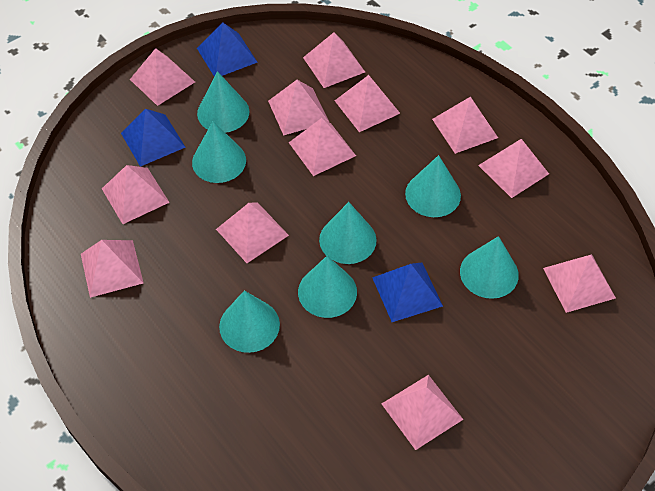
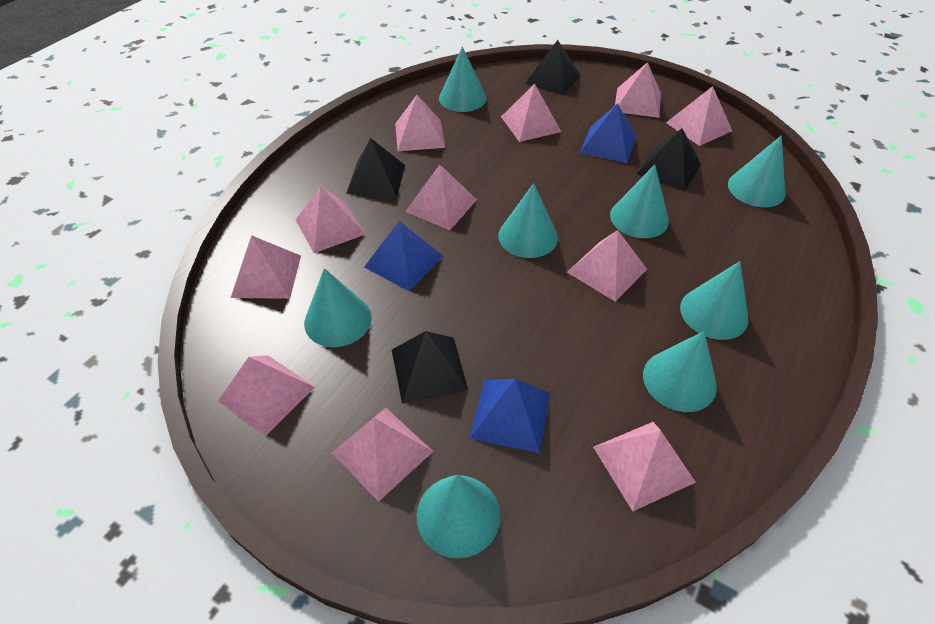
black pyramid: none = 0 -> [346,138,405,197] [392,331,468,404] [525,40,581,95] [637,128,701,191] = 4
pink pyramid: [81,240,144,298] [102,165,170,224] [130,48,195,106] [216,202,289,263] [268,80,329,135] [289,118,356,176] [303,32,365,88] [335,75,400,132] [382,375,463,450] [432,97,498,154] [478,139,549,198] [543,254,616,313] = 12 -> [218,355,315,436] [231,235,301,299] [296,186,366,253] [332,408,434,502] [395,95,445,151] [405,165,477,230] [501,84,561,142] [567,230,647,302] [593,422,696,511] [615,62,661,118] [666,86,732,146] = 11
turquoise cone: [192,121,246,183] [197,71,250,133] [219,290,280,353] [298,256,357,318] [319,202,377,264] [405,155,461,217] [460,236,519,299] = 7 -> [304,268,372,347] [417,475,500,558] [439,46,486,112] [498,183,558,258] [610,165,669,238] [643,331,717,412] [680,261,748,340] [728,135,786,207] = 8

